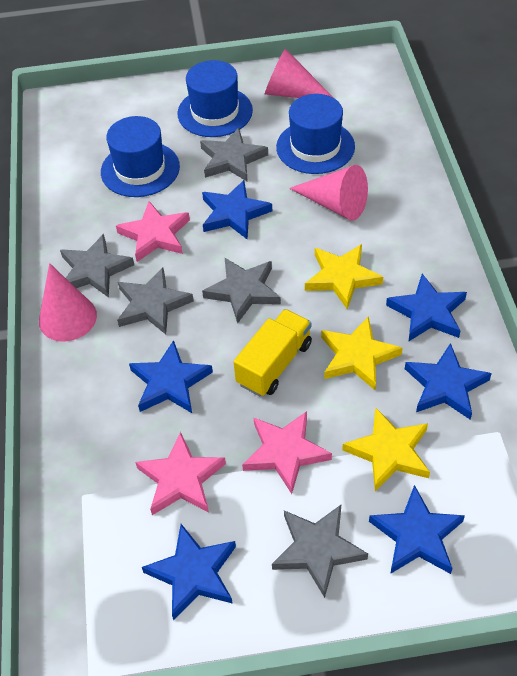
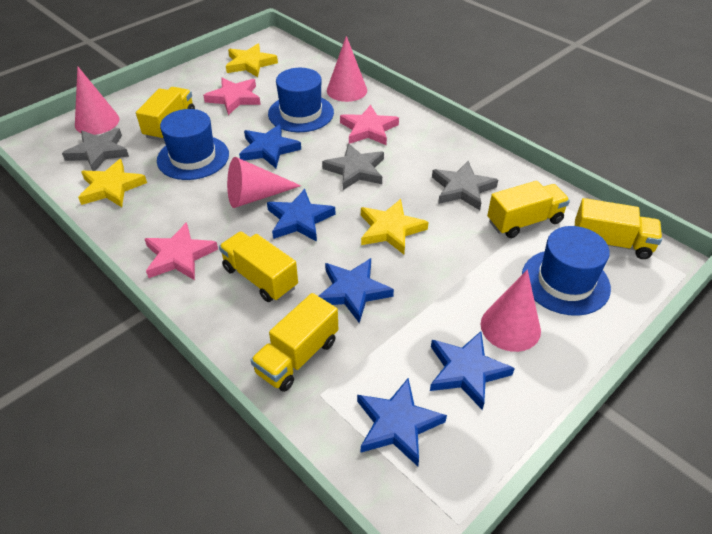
blue star: [129,340,213,413] [142,524,236,620] [202,180,272,240] [369,485,465,574] [386,274,467,341] [405,343,492,420] = 6 -> [239,124,301,168] [267,189,336,242] [319,258,394,323] [357,378,447,466] [430,331,515,410] = 5
grey star: [60,234,134,298] [117,268,194,334] [200,128,268,182] [202,257,281,324] [272,505,368,598] = 5 -> [62,128,129,171] [322,143,384,190] [432,161,498,210] = 3
pink cone: [39,263,97,342] [265,48,333,98] [289,165,368,220] = 3 -> [75,66,120,135] [227,157,301,208] [327,36,367,102] [481,270,541,352] = 4
yellow truck: [233,309,312,397] = 1 -> [136,87,195,141] [219,231,298,302] [251,293,338,392] [487,181,570,238] [575,198,662,259] = 5

